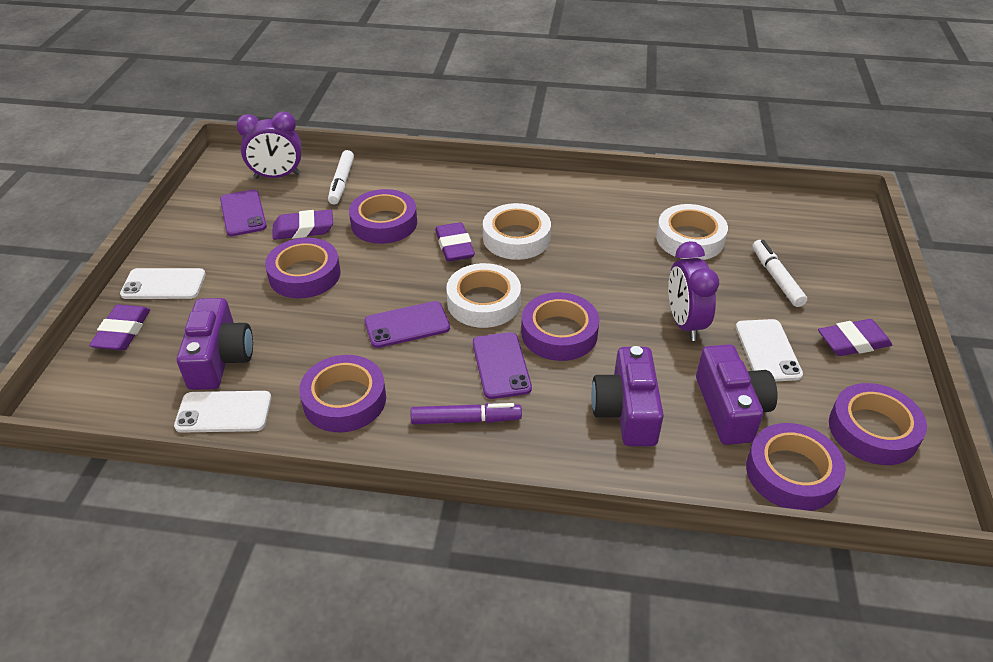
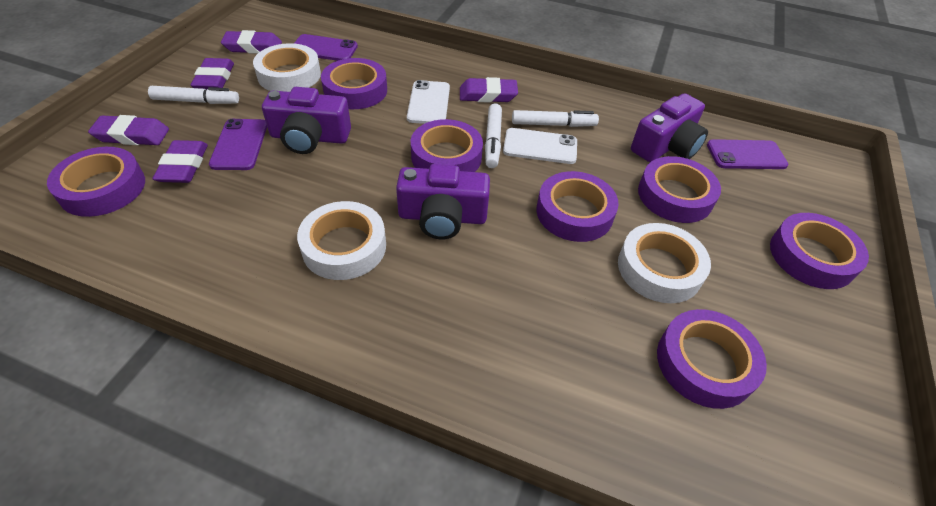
purple clock: [236,111,302,179] [668,241,719,341] = 2 -> none = 0
purple eraser: [89,305,150,350] [272,209,333,240] [435,222,475,262] [818,319,892,356] = 4 -> [88,115,169,145] [152,140,208,183] [190,58,234,90] [221,30,282,54] [460,77,518,103] = 5
purple marker: [411,403,522,424] = 1 -> none = 0
purple tape: [265,238,341,299] [299,355,386,432] [349,189,417,244] [521,292,600,361] [746,423,846,511] [829,383,927,465] = 6 -> [47,147,145,217] [321,58,387,109] [411,119,483,172] [536,171,619,242] [638,156,721,223] [657,309,767,409] [770,213,869,289] = 7
white marker: [328,150,354,205] [752,240,807,307] = 2 -> [148,86,239,104] [485,103,502,168] [512,110,599,127] = 3
white phone: [120,268,206,299] [174,391,271,433] [736,319,803,381] = 3 -> [407,80,450,124] [503,128,577,164] = 2

